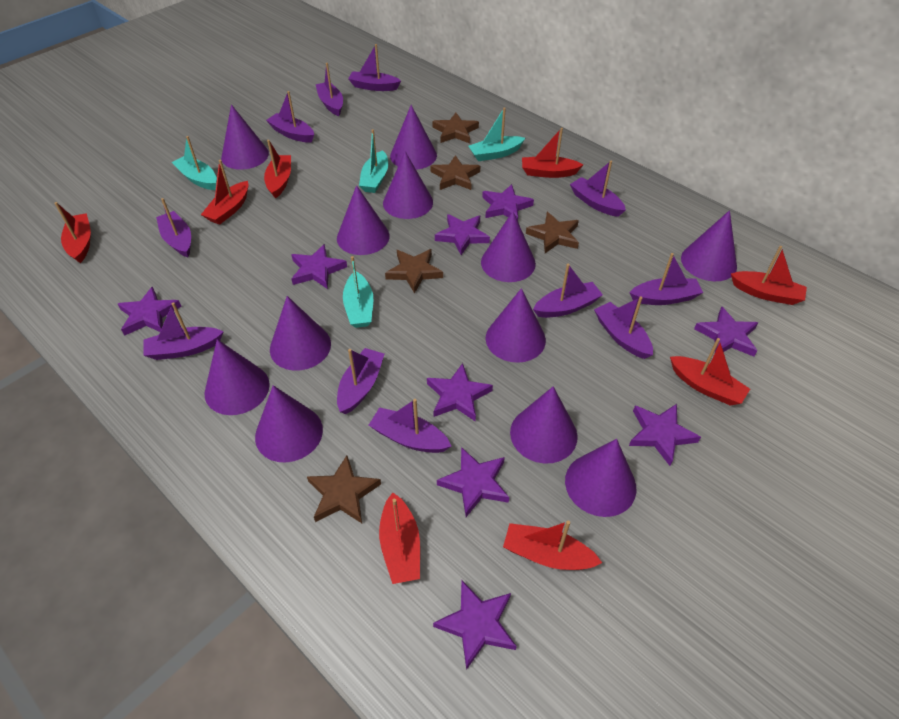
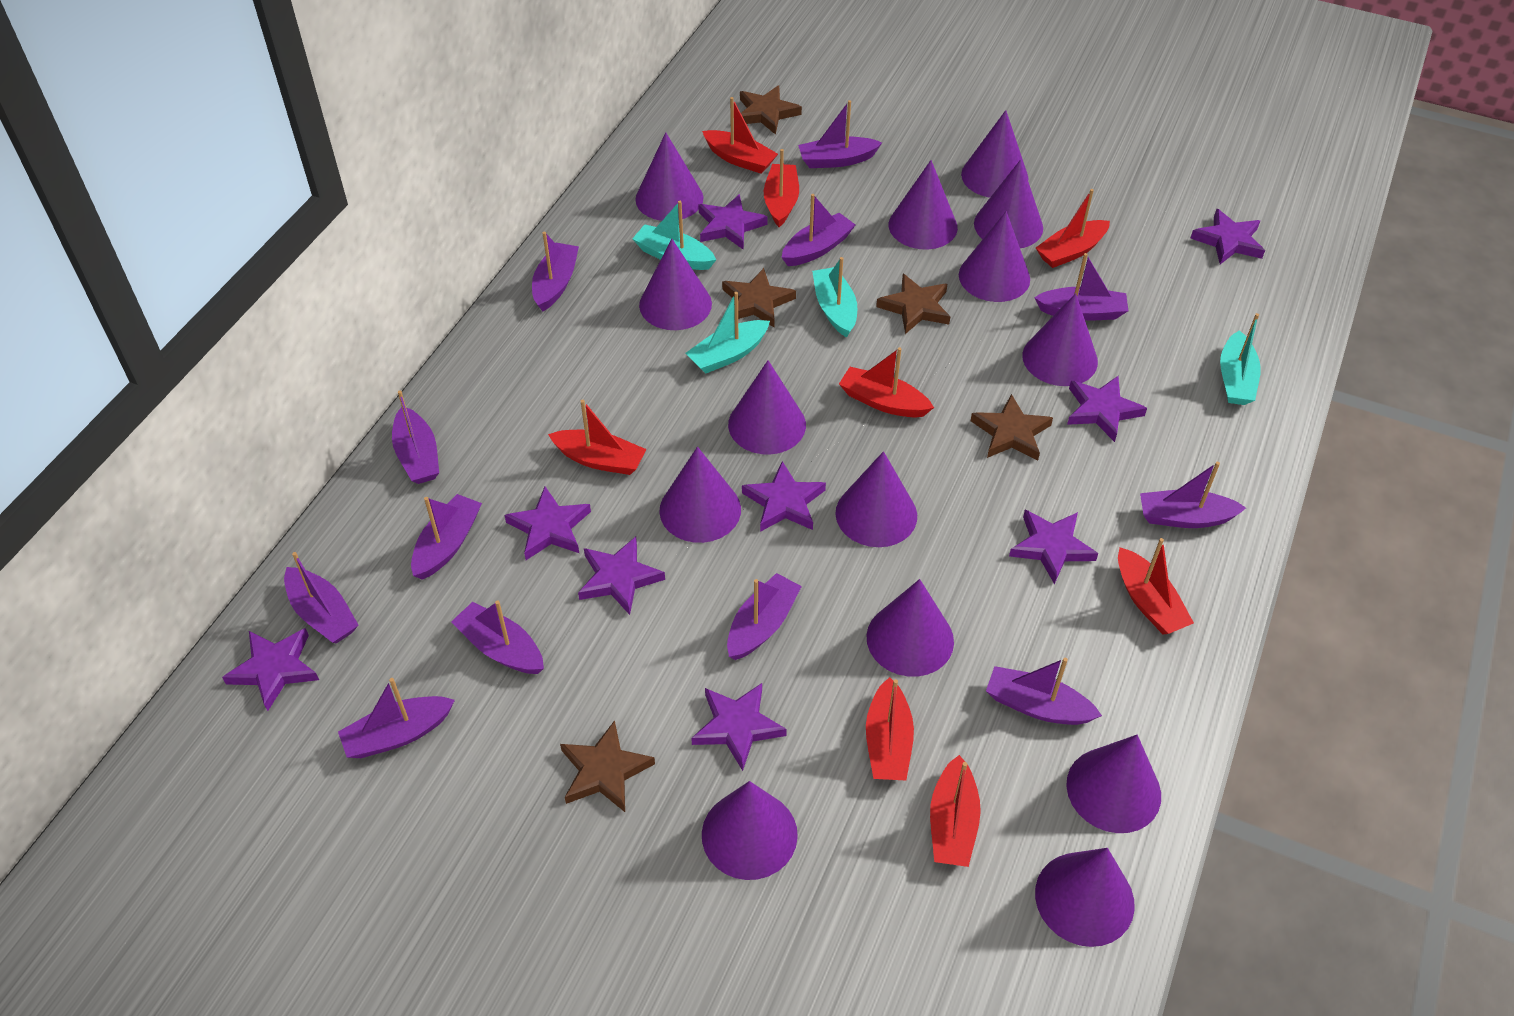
purple boat: [143,302,224,360] [156,198,191,257] [266,91,314,143] [316,63,343,116] [337,348,384,414] [348,44,401,91] [369,399,451,453] [533,264,603,318] [570,161,626,217] [594,296,653,359] [629,253,703,305] = 11 -> [284,552,359,644] [338,678,455,758] [392,391,439,484] [411,494,482,580] [451,600,544,674] [532,232,579,311] [727,573,802,660] [781,194,856,266] [798,100,882,168] [986,658,1102,725] [1034,253,1128,321] [1140,462,1246,528] = 12
purple cone: [204,339,270,415] [221,104,269,170] [255,385,323,462] [270,296,331,371] [337,185,390,255] [383,151,433,219] [390,105,437,170] [481,211,536,282] [485,288,546,363] [510,386,578,464] [565,439,636,517] [681,210,737,281] = 12 -> [635,132,704,221] [639,239,712,330] [659,447,741,543] [702,781,798,880] [728,360,806,454] [835,451,917,547] [867,579,954,677] [889,160,958,250] [959,211,1030,302] [961,110,1028,198] [974,160,1043,248] [1022,293,1098,386] [1035,848,1135,947] [1066,735,1161,833] = 14

